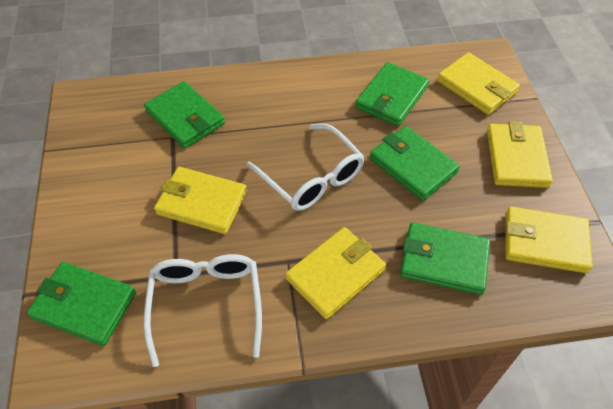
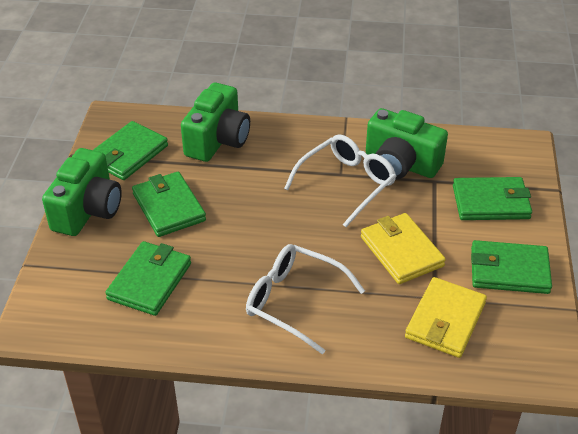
green camera: none = 0 -> [42,148,122,236] [181,83,250,162] [366,108,448,179] = 3
yellow wallet: [154,167,247,234] [286,227,386,319] [437,52,520,115] [487,121,553,188] [505,207,593,273] = 5 -> [361,213,446,284] [405,277,487,358] = 2

